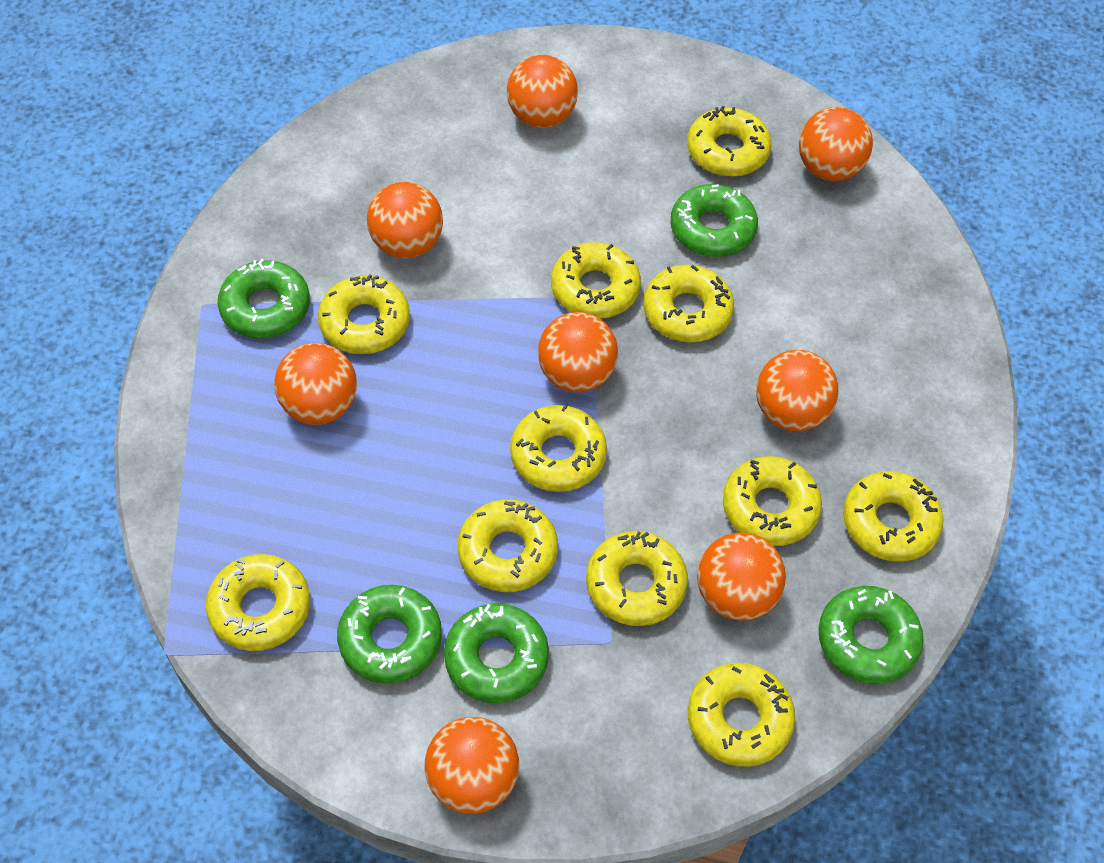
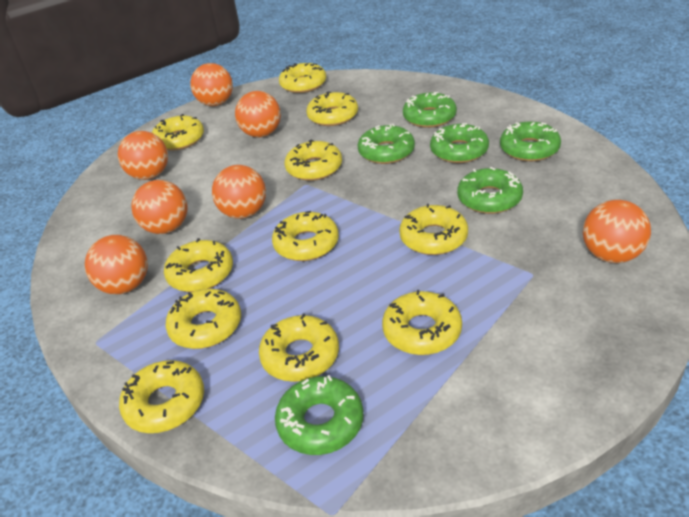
green donut: [218,259,310,338] [337,585,442,684] [444,603,549,703] [670,184,758,257] [818,586,924,684] = 5 -> [275,375,364,455] [358,124,415,164] [403,92,457,128] [430,123,489,163] [457,167,523,214] [500,122,561,161] = 6
orange ball: [274,343,357,425] [367,182,443,258] [424,717,519,814] [507,55,578,128] [538,312,618,392] [697,533,786,621] [756,350,838,431] [799,107,873,181] = 8 -> [85,235,148,294] [118,131,168,180] [131,180,187,234] [190,63,233,106] [212,165,266,219] [235,91,281,137] [583,200,651,263] = 7

